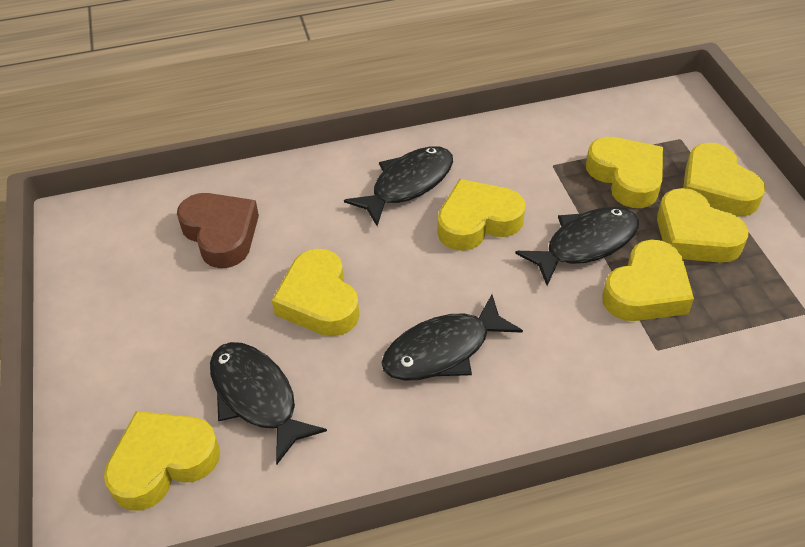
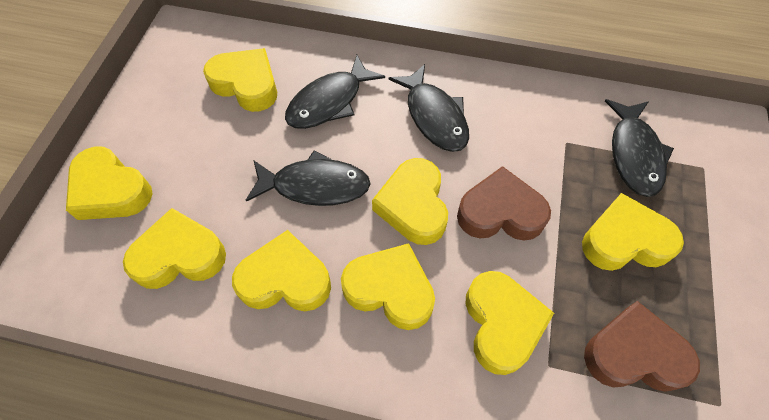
brown heart: [177,193,259,268] = 1 -> [457,166,551,241] [584,301,700,392] = 2
yellow heart: [104,411,220,511] [272,249,360,336] [437,179,525,251] [586,137,663,208] [602,240,694,321] [657,188,749,263] [683,143,766,217] = 7 -> [66,147,152,220] [123,208,226,289] [203,48,277,112] [232,230,331,311] [341,243,435,330] [372,158,448,245] [465,271,554,375] [582,193,684,271] = 8

